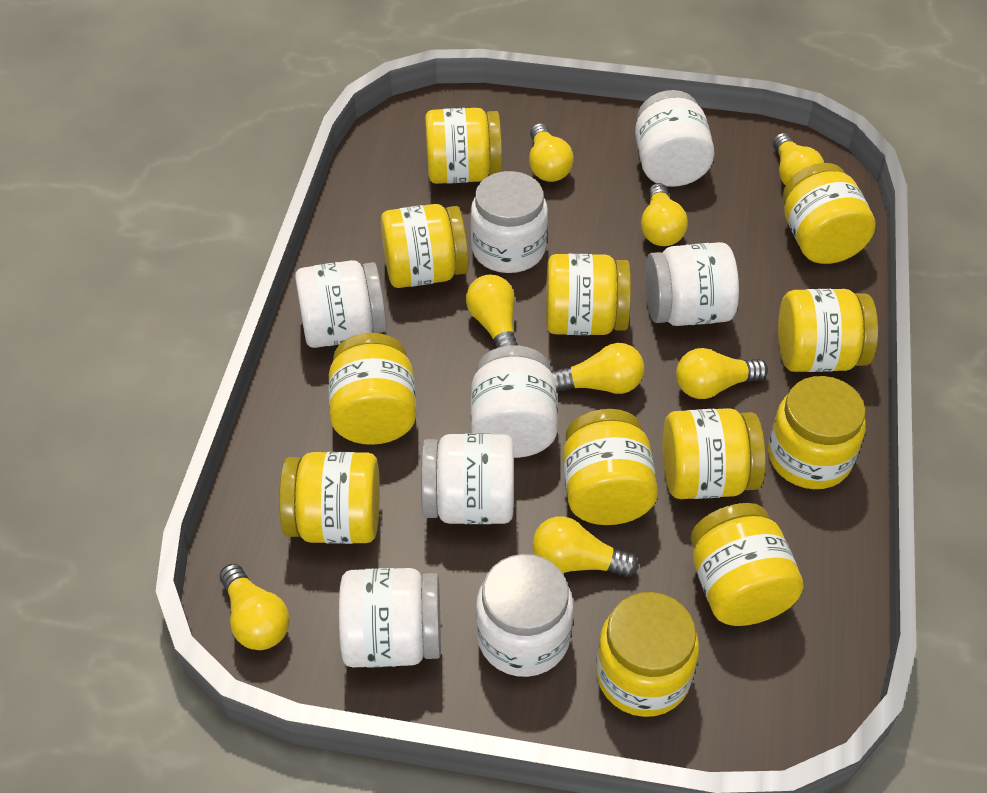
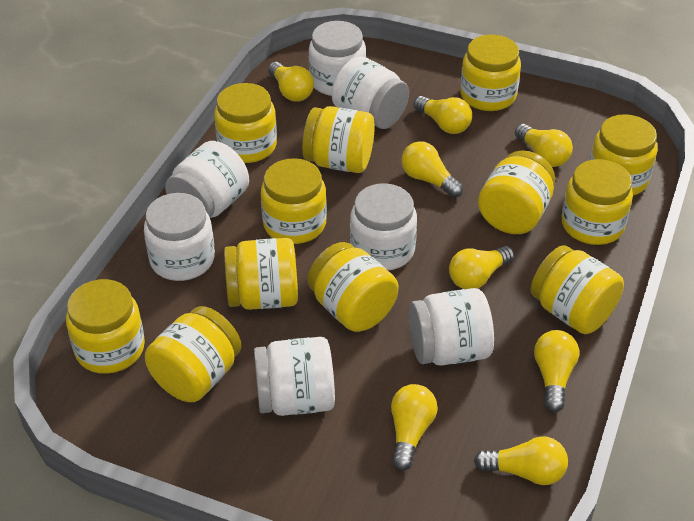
white jar: [295,260,387,348] [339,568,441,668] [421,434,514,524] [470,171,548,273] [471,345,558,458] [476,554,573,677] [635,90,715,187] [645,242,739,326] = 8 -> [144,193,215,281] [165,141,249,218] [254,337,335,416] [309,21,366,96] [332,56,409,129] [350,183,417,270] [409,288,494,366] = 7

